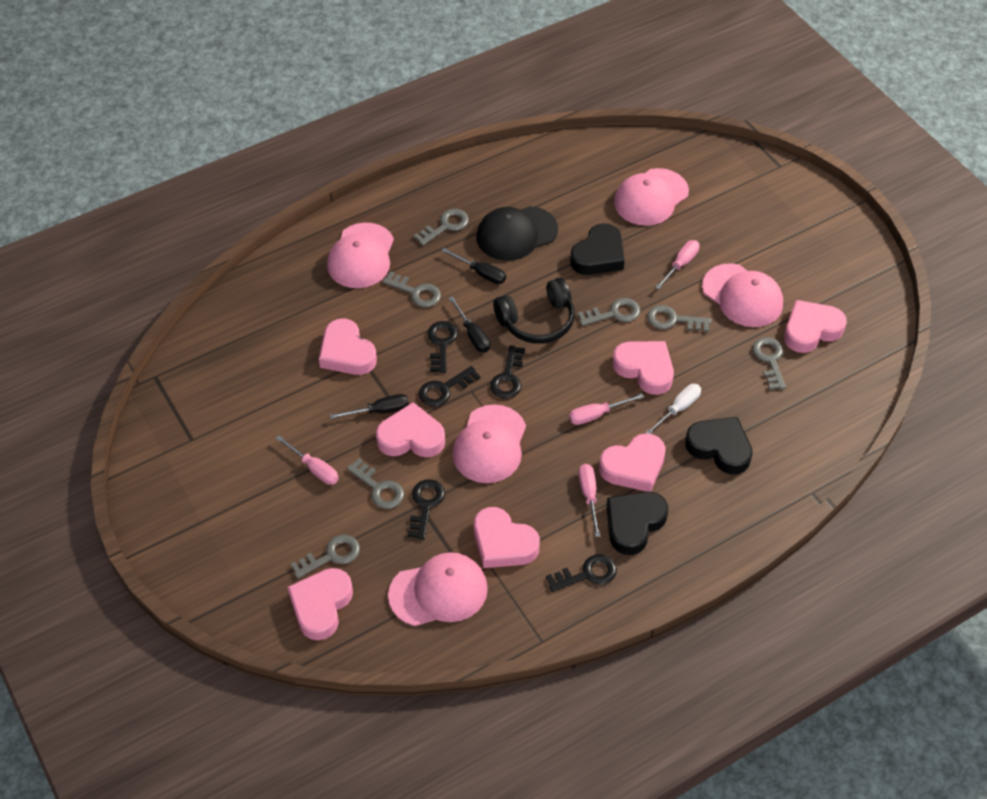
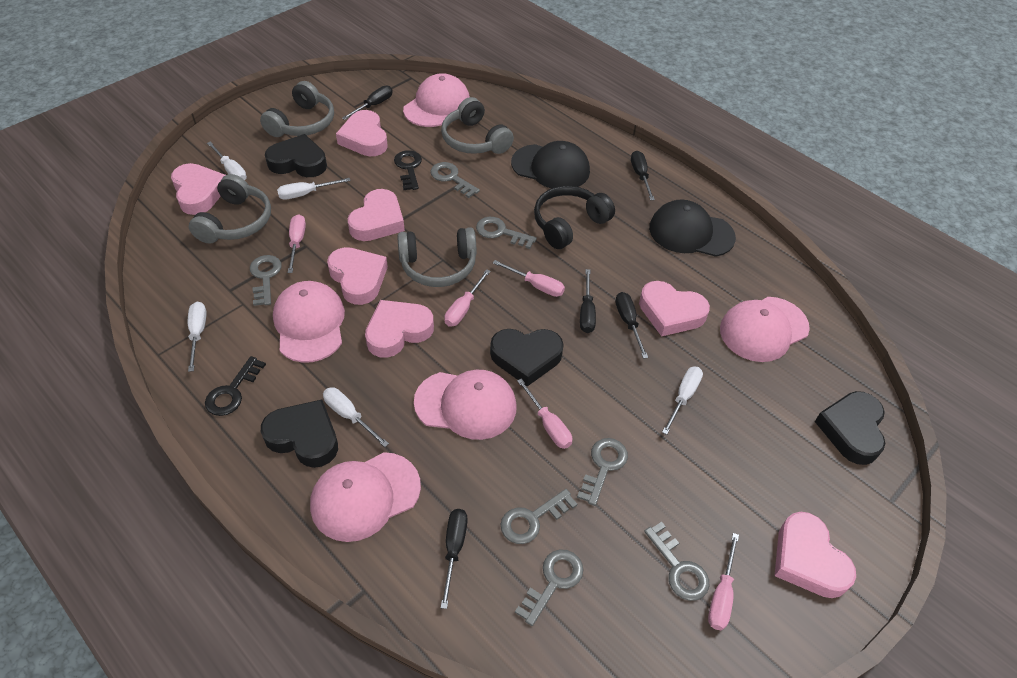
black cap: [476,206,558,261] = 1 -> [511,141,590,189] [649,199,736,257] = 2
black heart: [570,223,625,275] [606,491,668,555] [685,417,753,475] = 3 -> [261,400,338,468] [265,134,327,177] [490,329,564,386] [815,391,885,465] = 4
black key: [407,479,445,540] [419,366,481,406] [428,321,458,373] [490,346,525,399] [546,554,617,592] = 5 -> [205,356,266,416] [394,150,422,190] = 2
black screwdriver: [330,394,409,419] [441,248,506,284] [449,296,490,352] = 3 -> [342,86,393,120] [441,509,467,609] [580,269,596,333] [615,292,648,359] [631,151,655,200] = 5
grey headphones: none = 0 -> [189,174,271,244] [260,81,334,137] [397,227,477,287] [441,97,514,154] = 4
pink screwdriver: [276,435,339,485] [569,394,644,425] [579,464,600,537] [655,240,700,290] = 4 -> [288,214,306,273] [444,269,490,327] [493,260,565,297] [517,378,572,449] [708,533,739,630] = 5
white screwdriver: [645,384,701,434] = 1 -> [188,302,207,372] [207,141,247,180] [277,178,351,200] [323,387,389,447] [662,366,703,435] = 5

